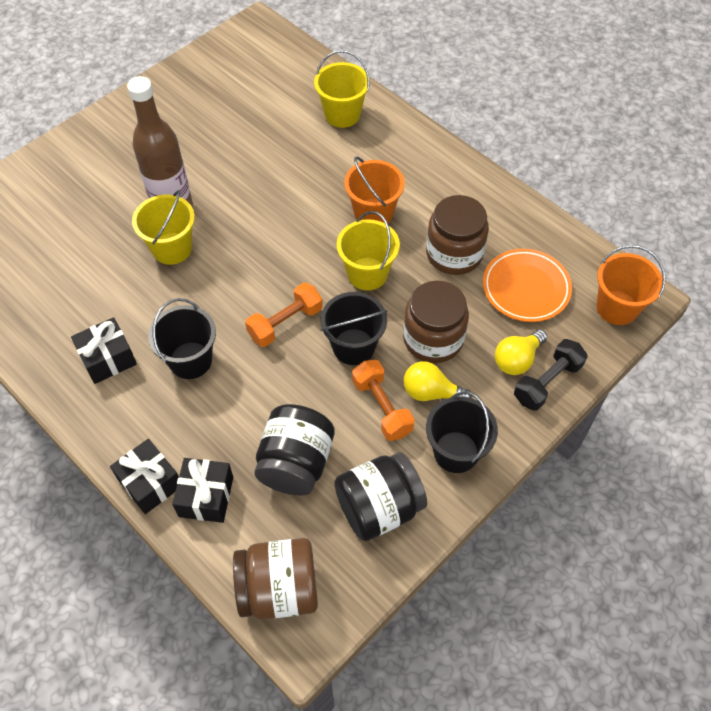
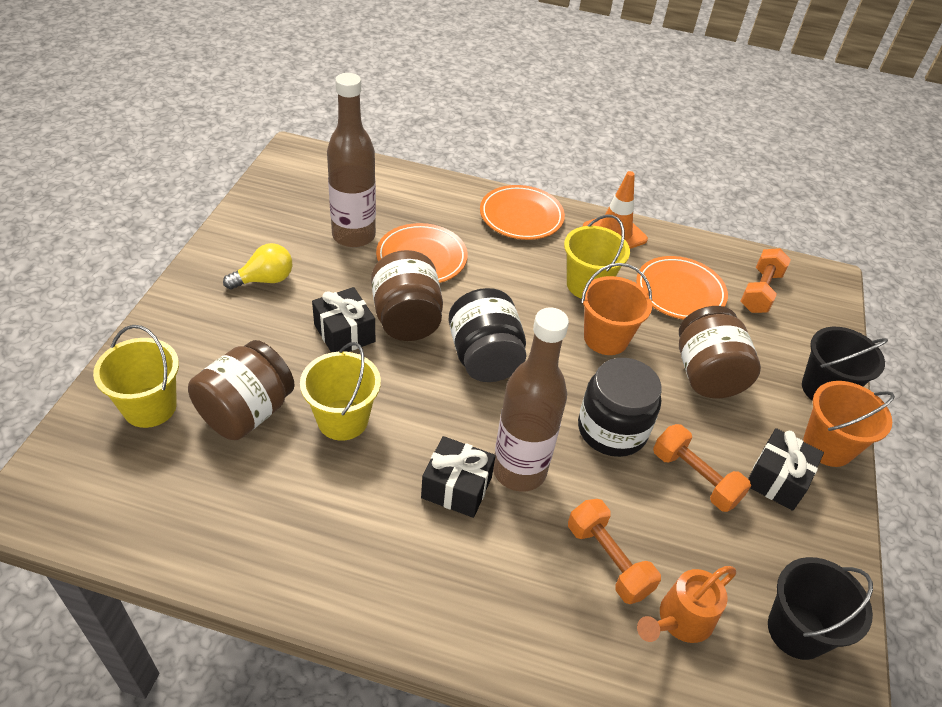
black bucket: [148,298,216,379] [321,292,387,365] [426,391,498,473] = 3 -> [768,557,873,660] [802,327,888,401] = 2
black dumbbell: [514,339,588,411] = 1 -> none = 0
brown bottle: [127,76,193,207] = 1 -> [327,73,376,248] [493,308,569,492] = 2
orange dumbbell: [245,283,323,347] [352,360,415,441] = 2 -> [568,499,661,604] [653,424,751,512] [740,248,791,313] = 3
orange plate: [483,249,572,322] = 1 -> [376,223,468,283] [480,185,565,240] [636,256,728,320] = 3
orange traffic cone: none = 0 -> [583,171,648,249] = 1
orange watering can: none = 0 -> [637,566,736,643] = 1
yellow light bulb: [404,361,472,401] [495,329,547,375] = 2 -> [223,243,292,290] = 1

